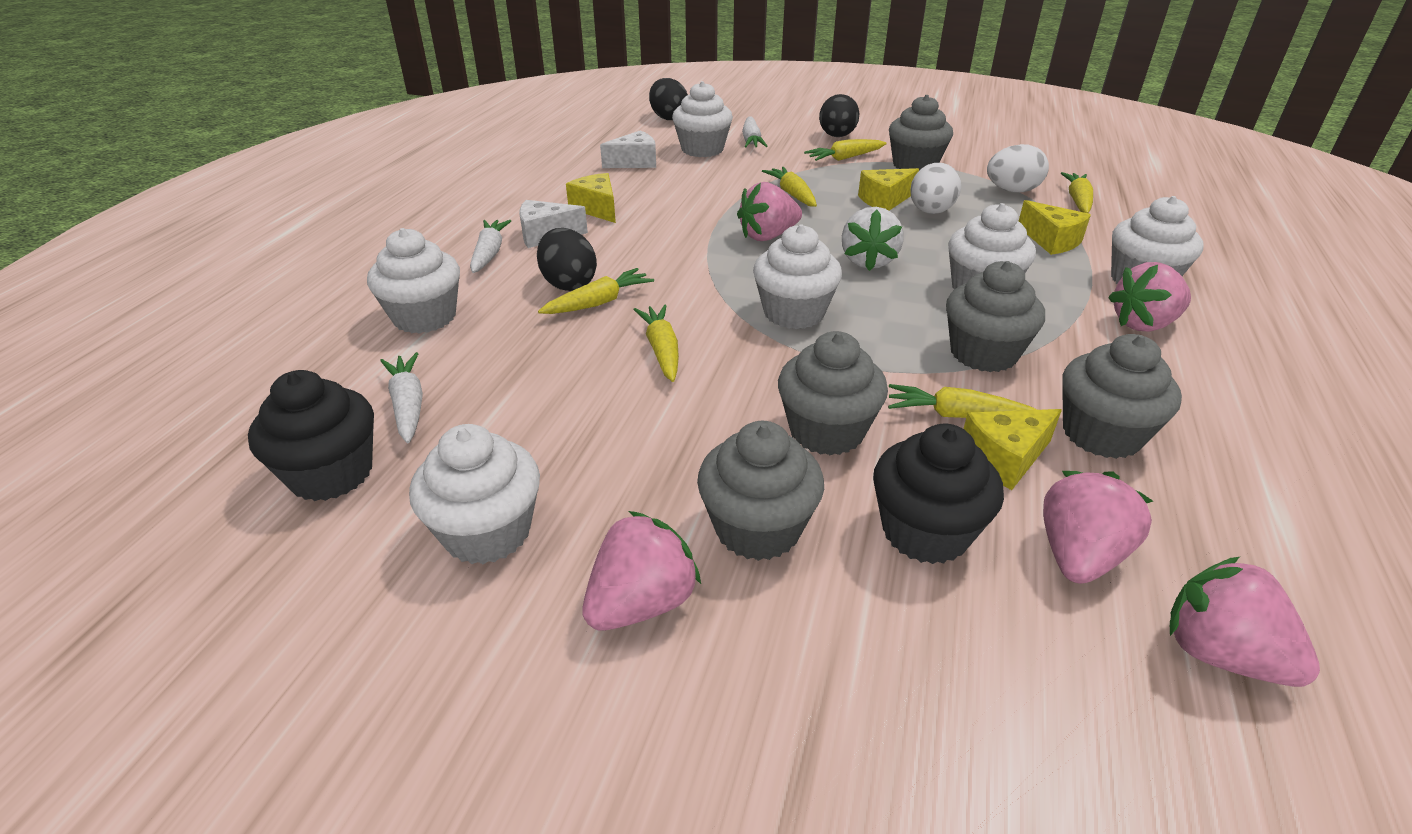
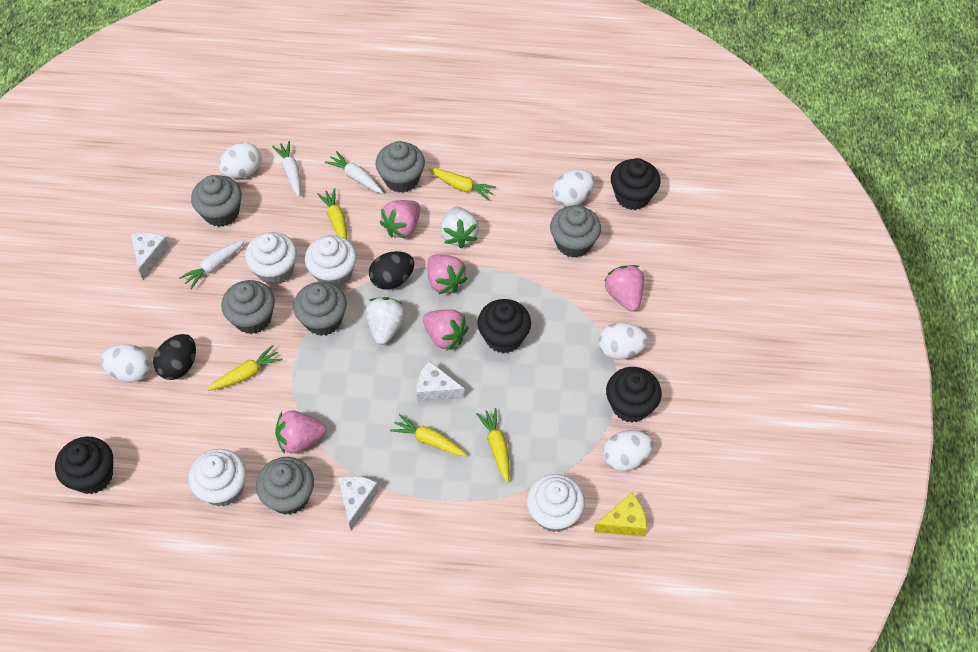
black cupcake: [248,370,374,501] [873,424,1004,564] = 2 -> [55,437,113,494] [477,299,531,353] [606,367,662,423] [611,158,661,210] = 4
black egg: [537,228,597,291] [649,78,688,120] [819,94,859,137] = 3 -> [153,334,196,380] [369,251,414,290] = 2
grey cupcake: [697,421,824,561] [778,331,888,456] [889,95,953,171] [946,261,1045,372] [1062,334,1182,459] = 5 -> [191,175,242,227] [221,280,275,334] [256,457,314,515] [293,282,347,336] [376,141,425,193] [550,205,601,258] = 6
white cheese: [519,200,588,248] [600,131,656,168] = 2 -> [131,233,170,280] [338,476,379,531] [417,361,465,402] = 3
white cupcake: [367,228,460,334] [409,424,540,564] [672,81,733,157] [753,224,842,329] [948,203,1036,289] [1111,196,1204,284] = 6 -> [188,449,247,507] [245,232,297,285] [305,235,357,287] [526,474,585,532] = 4
white egg: [910,163,961,214] [987,144,1049,192] = 2 -> [101,344,152,382] [218,142,262,178] [552,170,595,207] [598,323,648,360] [603,430,653,472] = 5
white strawberry: [842,207,904,271] = 1 -> [365,297,406,345] [440,206,479,249] = 2
yellow carrot: [538,268,654,314] [633,304,679,382] [762,167,817,207] [804,139,887,161] [888,384,1037,418] [1061,172,1093,213] = 6 -> [207,345,283,391] [317,188,347,239] [390,414,467,456] [428,168,496,201] [476,408,509,483] = 5
yellow cheese: [566,173,616,223] [858,168,919,211] [963,409,1062,490] [1019,200,1091,255] = 4 -> [594,493,647,536] = 1

